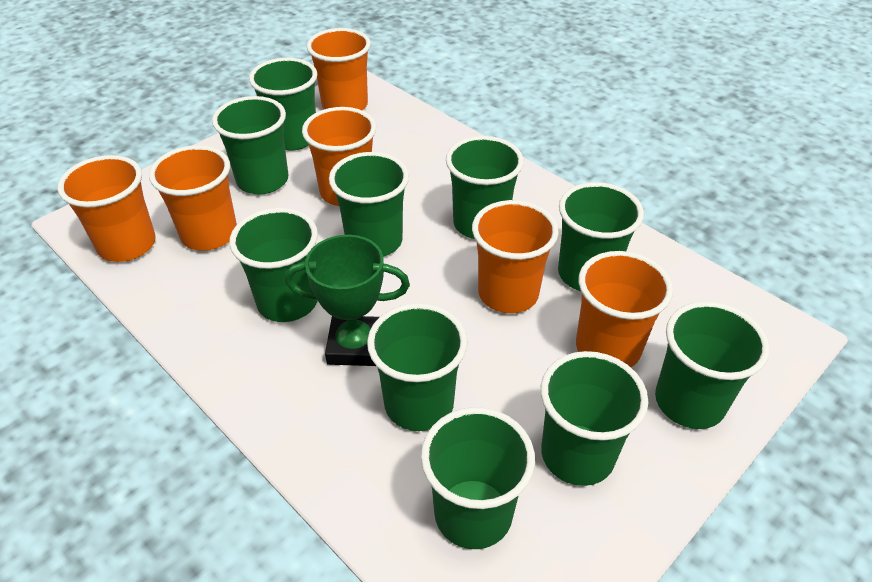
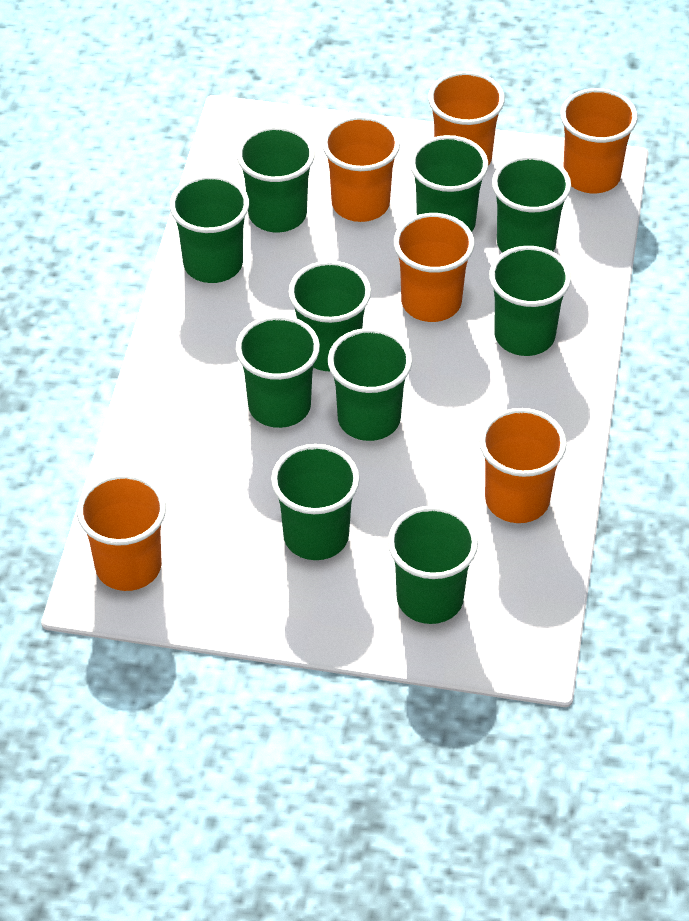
green trophy: [285,235,410,366] = 1 -> none = 0

